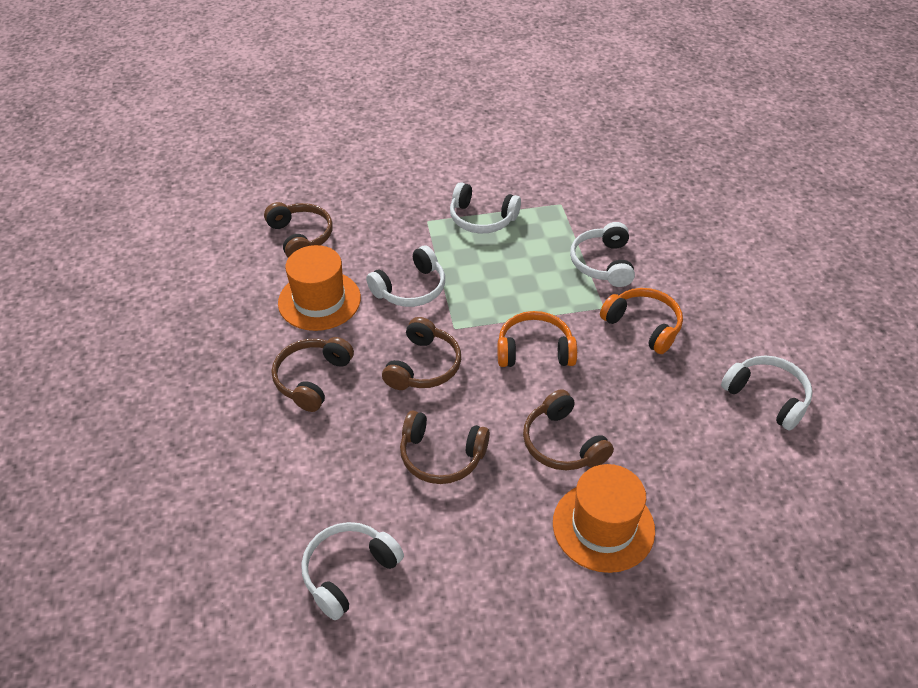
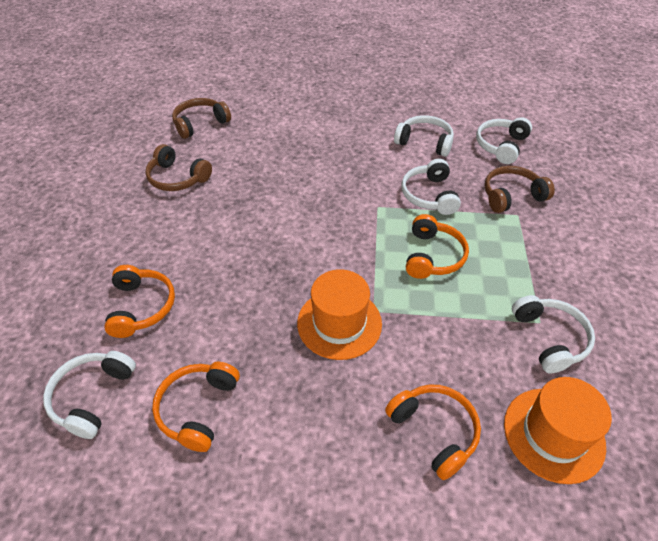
brown headphones: [264,202,333,258] [272,337,354,412] [382,317,461,390] [400,411,490,484] [523,389,614,470] = 5 -> [145,144,212,191] [172,98,231,139] [484,166,555,213] = 3
orange headphones: [497,311,577,367] [600,288,683,354] = 2 -> [104,265,175,338] [152,362,240,452] [385,384,481,480] [406,214,469,279] = 4

